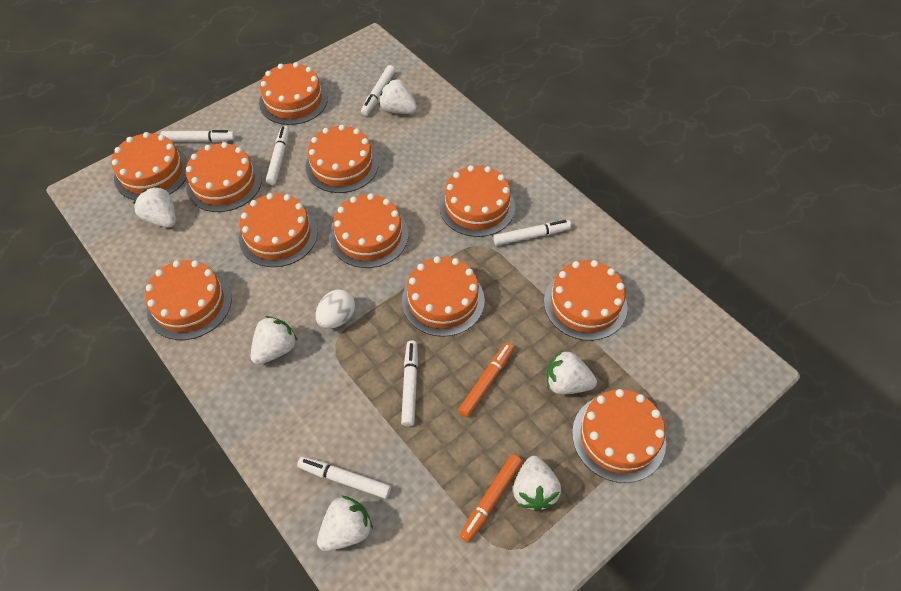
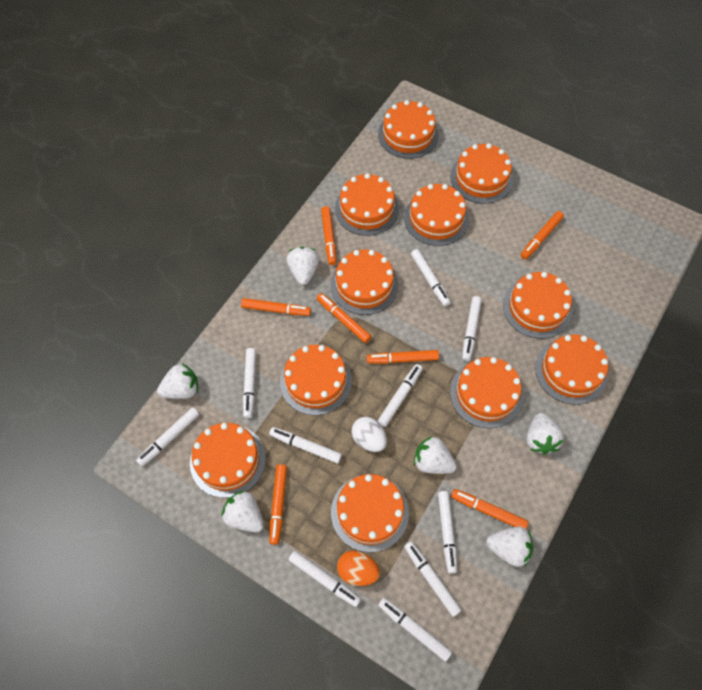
orange egg: none = 0 -> [337,551,380,586] = 1
orange marker: [458,342,514,417] [460,454,522,543] = 2 -> [241,298,311,316] [269,464,287,545] [316,293,372,343] [321,206,337,265] [367,350,439,364] [451,489,528,529] [521,211,564,259] = 7
white marker: [160,130,235,142] [266,125,289,185] [297,456,391,499] [361,65,395,116] [401,340,418,427] [493,220,571,246] = 6 -> [136,407,199,466] [243,348,256,418] [269,427,342,464] [289,551,361,607] [378,364,423,427] [378,598,452,662] [404,541,462,617] [411,249,451,306] [438,491,457,574] [462,296,482,361] = 10

